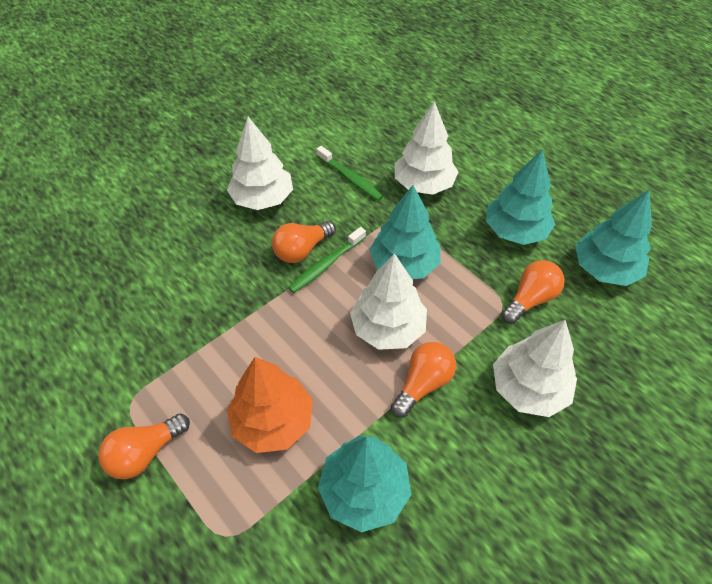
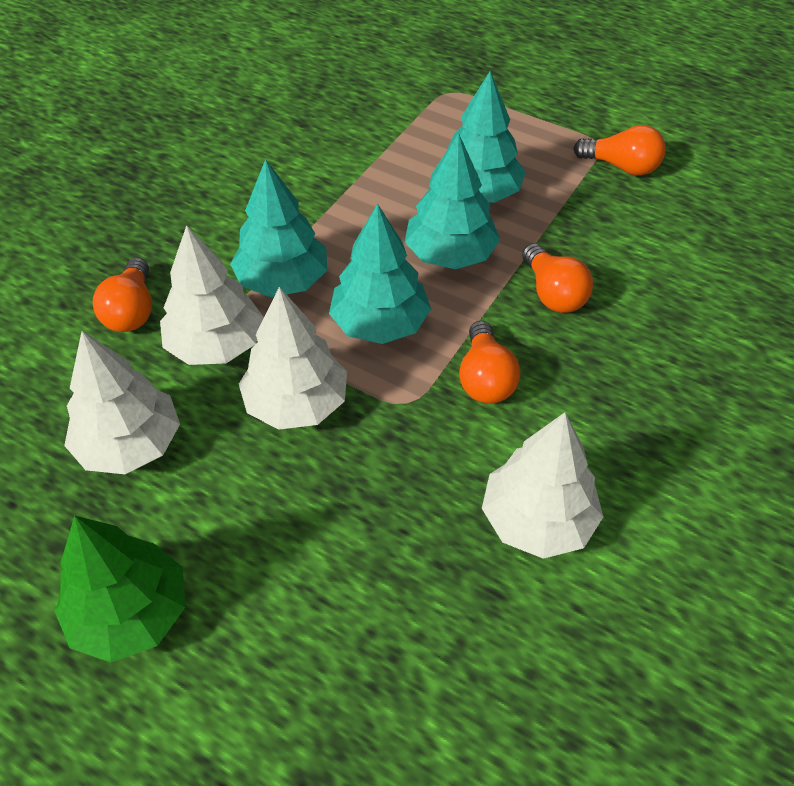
green toothbrush: [288,227,366,293] [316,146,383,201] = 2 -> none = 0
green tree: none = 0 -> [55,516,185,662] = 1
orange tree: [227,357,313,453] = 1 -> none = 0

